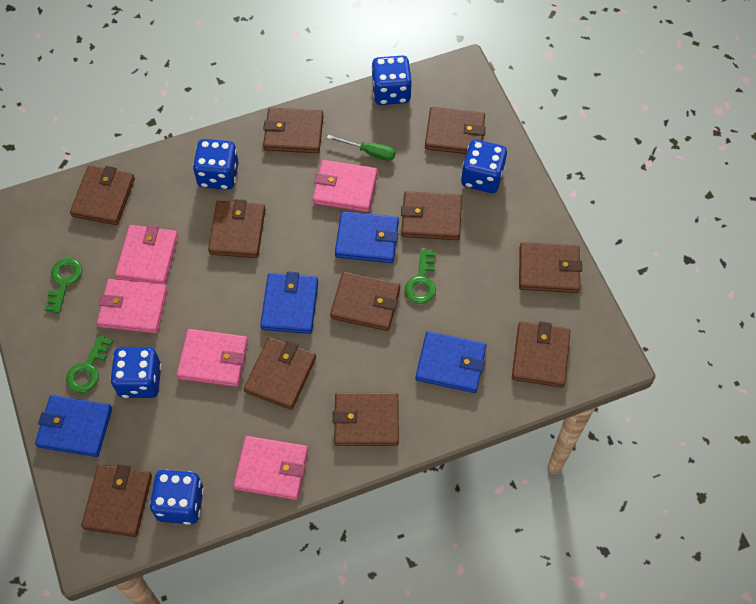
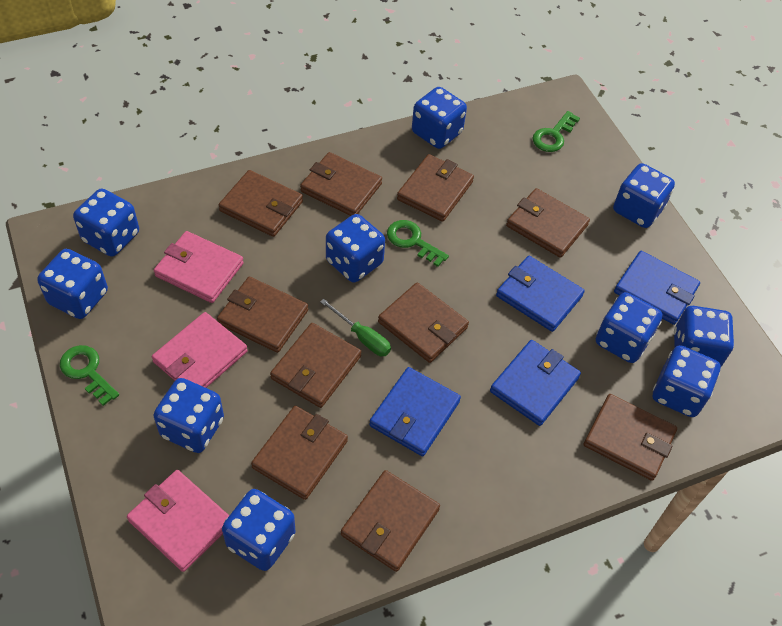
blue dice: [110,347,162,398] [150,470,204,525] [193,139,239,190] [371,56,412,105] [461,140,507,193] = 5 -> [37,249,108,319] [73,189,139,257] [153,378,224,453] [222,489,296,571] [326,214,385,283] [412,87,467,149] [596,292,663,363] [613,163,675,228] [653,345,721,417] [674,306,734,368] = 10
brown wallet: [70,165,135,225] [81,464,152,537] [208,199,265,258] [244,337,316,410] [263,108,324,153] [330,272,400,331] [333,393,399,446] [401,191,462,240] [425,107,486,154] [512,321,571,388] [519,242,582,293] = 11 -> [217,277,308,353] [219,170,303,237] [251,406,348,500] [270,323,361,408] [300,152,382,216] [341,470,440,572] [378,282,469,363] [397,154,474,222] [506,188,590,258] [583,394,677,481] = 10
pink wallet: [97,279,168,333] [115,224,178,284] [177,329,248,387] [233,436,308,500] [312,160,377,212] = 5 -> [127,470,229,572] [152,312,248,388] [154,231,244,303] = 3

